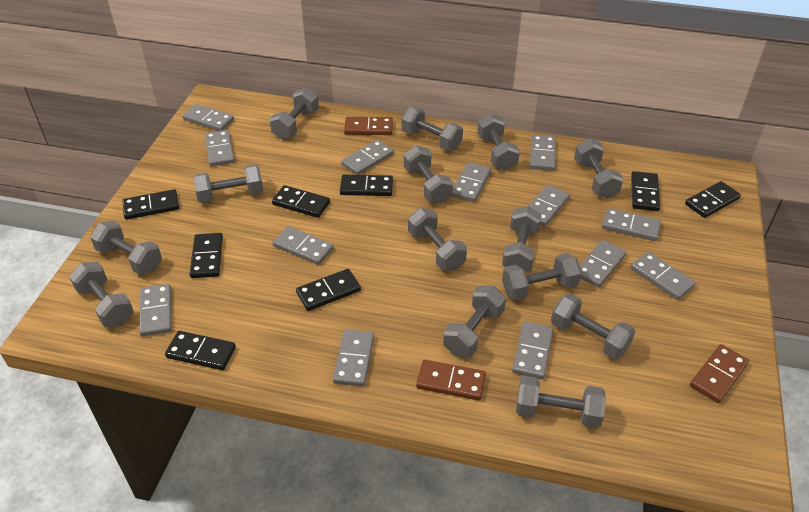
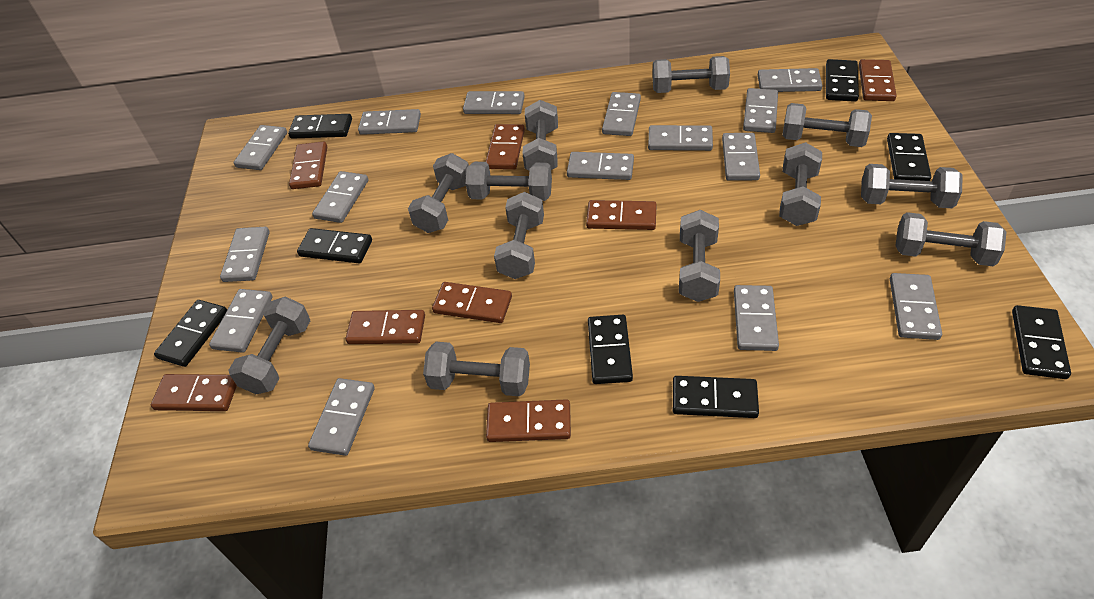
brown domino: [344,117,393,135] [416,360,486,400] [690,344,749,403] = 3 -> [151,374,237,411] [289,142,327,189] [346,310,425,344] [432,282,512,323] [486,124,525,170] [486,399,571,442] [586,200,657,230] [859,59,897,101] = 8
grey domino: [139,284,172,336] [182,104,234,131] [205,130,235,167] [272,226,333,265] [333,330,374,386] [341,140,394,175] [452,162,491,202] [512,322,553,379] [529,185,570,227] [530,135,556,171] [580,240,626,287] [602,208,661,241] [631,252,695,300] = 13 -> [209,289,273,353] [220,227,270,282] [234,125,287,170] [308,378,375,456] [312,171,368,223] [358,109,421,135] [463,91,525,114] [567,152,634,180] [602,92,641,136] [648,125,713,151] [722,133,760,181] [734,285,779,351] [743,88,778,133] [758,68,822,92] [890,273,942,340] = 15
grey dumbbell: [69,262,134,327] [90,221,162,275] [193,164,263,203] [270,87,319,140] [401,107,463,151] [404,145,453,204] [408,208,467,271] [443,286,506,357] [477,114,520,171] [502,206,542,272] [502,253,582,301] [516,376,606,428] [551,294,635,359] [574,138,623,198] = 14 -> [228,296,310,394] [408,153,469,233] [423,342,530,396] [466,162,552,201] [494,192,544,279] [523,100,558,170] [652,56,730,93] [679,210,720,302] [779,142,822,226] [783,103,872,147] [861,164,963,208] [895,212,1007,266] = 12

